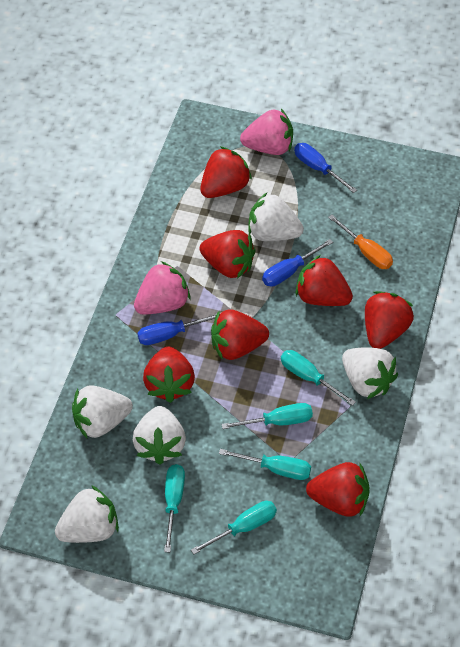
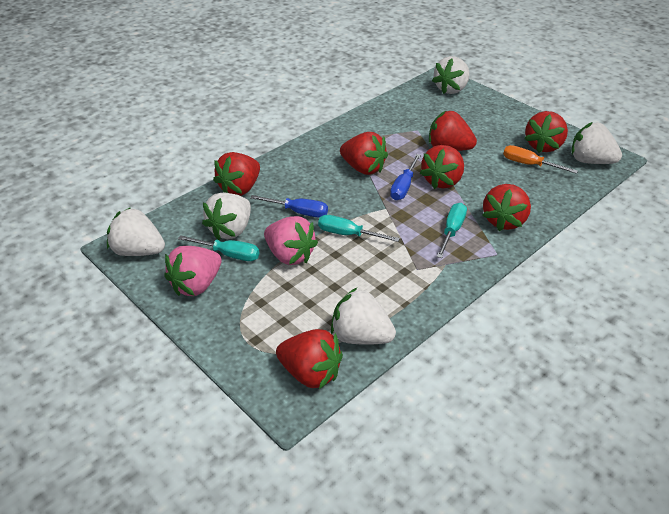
blue screwdriver: [137,312,222,345] [262,239,333,287] [294,143,357,193] = 3 -> [251,195,328,217] [390,154,421,200] = 2
turquoise screwdriver: [164,464,185,552] [191,501,277,554] [219,449,311,480] [221,403,313,429] [281,350,356,406] = 5 -> [178,235,260,261] [318,215,400,242] [437,203,467,258] = 3

